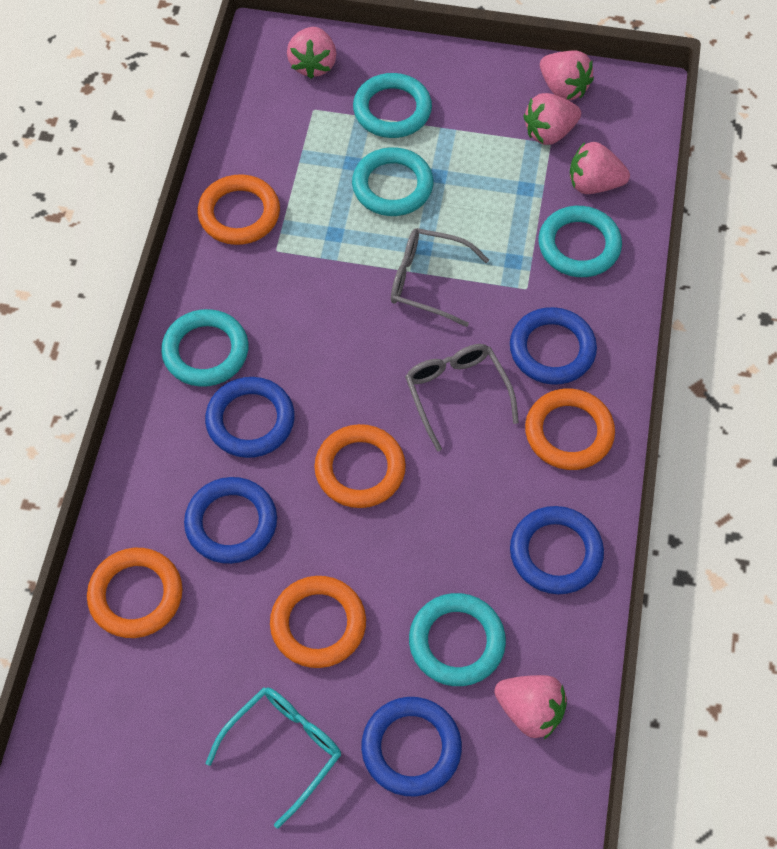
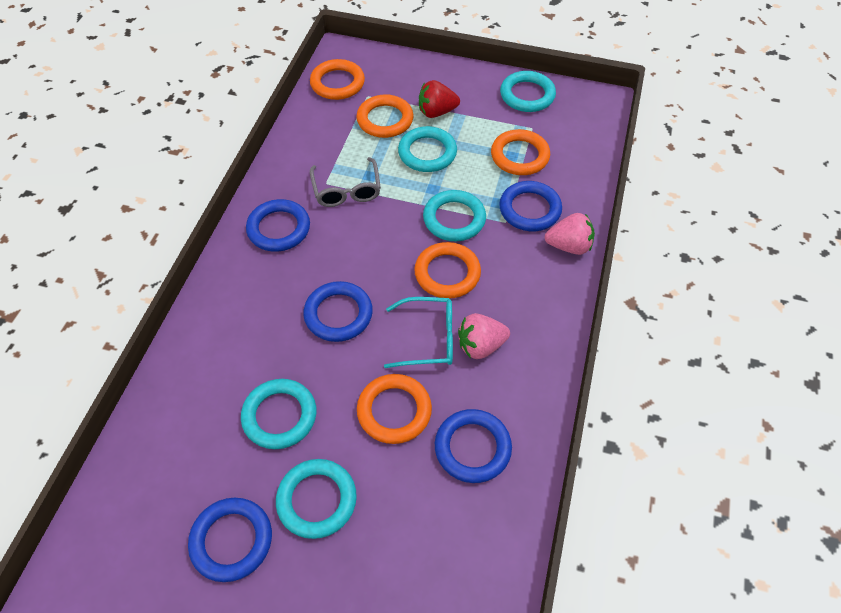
grey glasses: [391,228,489,327] [405,344,519,452] = 2 -> [310,157,381,207] = 1
pink strawberry: [287,27,337,79] [494,675,567,739] [523,93,581,145] [540,51,594,101] [570,142,630,194] = 5 -> [458,313,510,359] [545,213,595,255] = 2
red strawberry: none = 0 -> [419,80,460,118] = 1

